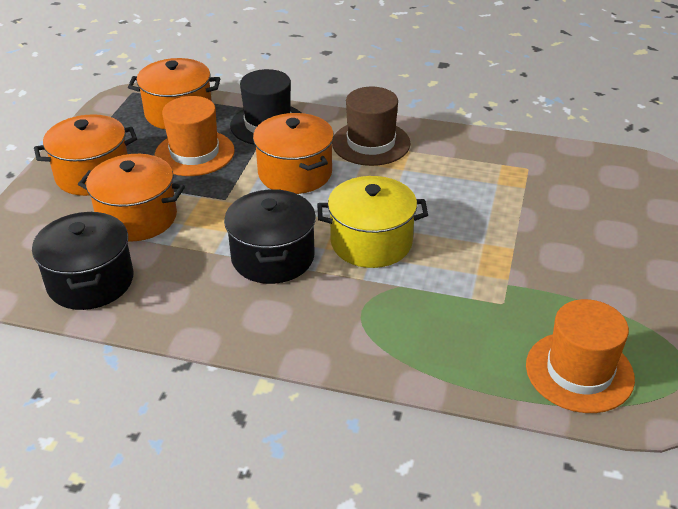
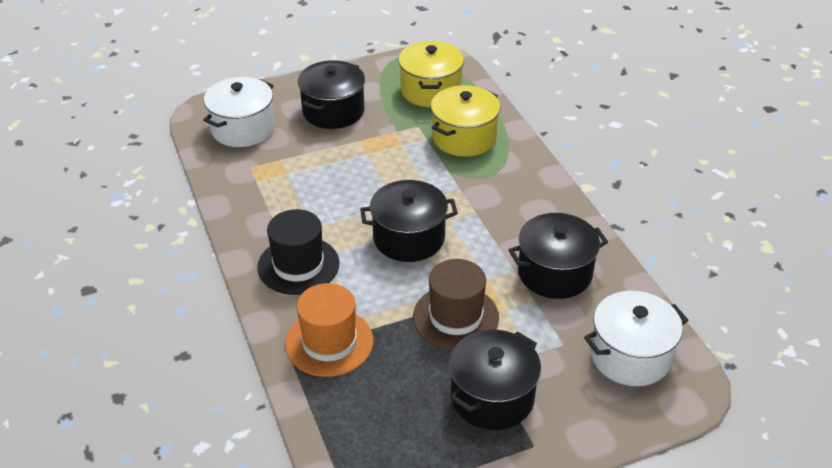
black pot: [32,211,133,310] [224,190,316,284] = 2 -> [298,60,365,129] [360,180,458,262] [449,330,541,430] [509,213,608,299] = 4
orange hat: [155,96,235,176] [526,299,635,413] = 2 -> [285,283,373,377] = 1
orange pot: [34,114,137,196] [78,154,185,242] [128,58,220,129] [253,113,334,194] = 4 -> none = 0
white pot: none = 0 -> [203,77,275,147] [584,291,688,386] = 2
yellow pot: [317,176,428,268] = 1 -> [398,41,464,107] [431,85,500,157] = 2

